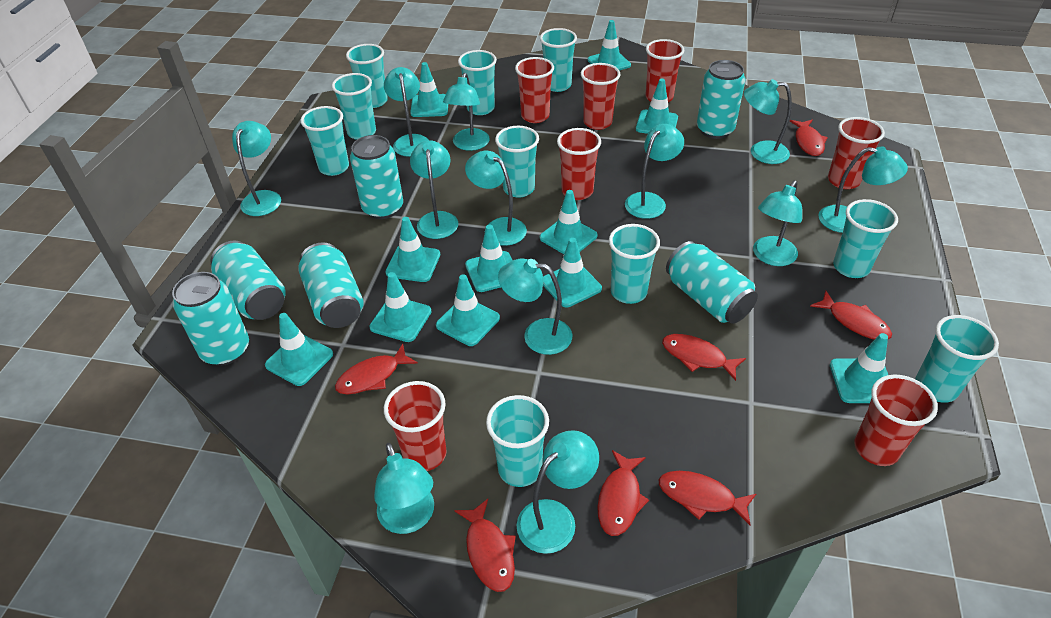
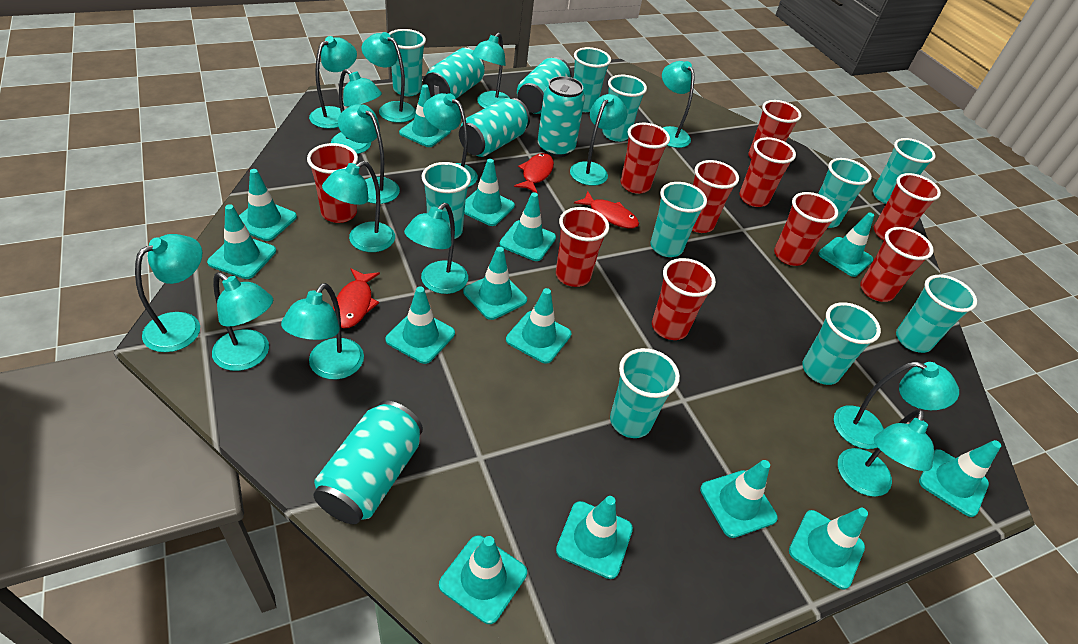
red cup: [384,381,447,471] [515,57,554,123] [557,128,601,200] [581,63,621,130] [645,39,684,102] [828,117,885,189] [854,375,938,466] = 7 -> [307,143,358,223] [556,207,609,287] [620,123,670,194] [652,258,716,340] [692,160,739,233] [739,137,796,207] [748,100,801,159] [774,192,838,266] [860,227,934,302] [874,173,941,240] = 10
red fish: [335,344,418,395] [454,499,516,592] [597,450,649,536] [659,471,756,525] [662,334,746,381] [790,120,828,156] [810,291,892,340] = 7 -> [333,268,380,328] [514,153,554,193] [574,191,639,229] = 3
turquoise can: [172,272,249,366] [210,241,286,320] [298,243,364,328] [350,135,403,219] [666,241,758,324] [697,60,745,139] = 6 -> [313,401,423,524] [423,48,484,99] [459,98,530,157] [517,57,572,114] [538,76,585,157] = 5
turquoise lamp: [232,121,281,216] [374,443,434,534] [384,67,429,157] [410,140,458,239] [443,73,490,151] [465,151,527,246] [498,259,572,355] [517,430,599,554] [625,124,684,219] [744,79,792,164] [753,181,802,266] [818,146,908,233] = 12 -> [135,234,202,352] [212,272,273,371] [281,283,364,379] [309,36,357,129] [322,161,395,252] [331,69,382,154] [338,104,400,204] [362,32,416,123] [404,203,468,294] [423,93,478,187] [471,33,510,108] [570,94,627,186] [662,61,695,148] [834,361,959,449] [838,409,934,497] = 15
turquoise traffic cone: [265,313,333,386] [369,272,432,342] [385,217,440,282] [410,62,448,117] [436,274,500,346] [465,225,513,292] [540,190,598,254] [543,238,602,307] [588,20,631,71] [636,79,678,134] [830,333,888,403] = 11 -> [207,204,276,279] [239,169,297,241] [385,286,455,364] [399,84,451,147] [439,535,527,624] [463,247,527,320] [464,159,515,226] [499,192,556,261] [506,288,571,364] [556,496,633,579] [700,460,778,538] [789,508,868,590] [818,212,874,277] [919,440,1001,517] = 14

